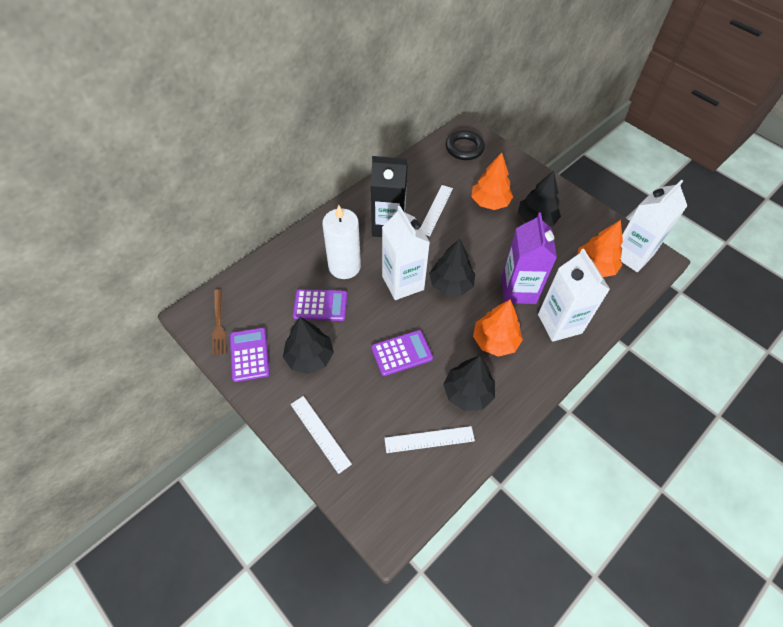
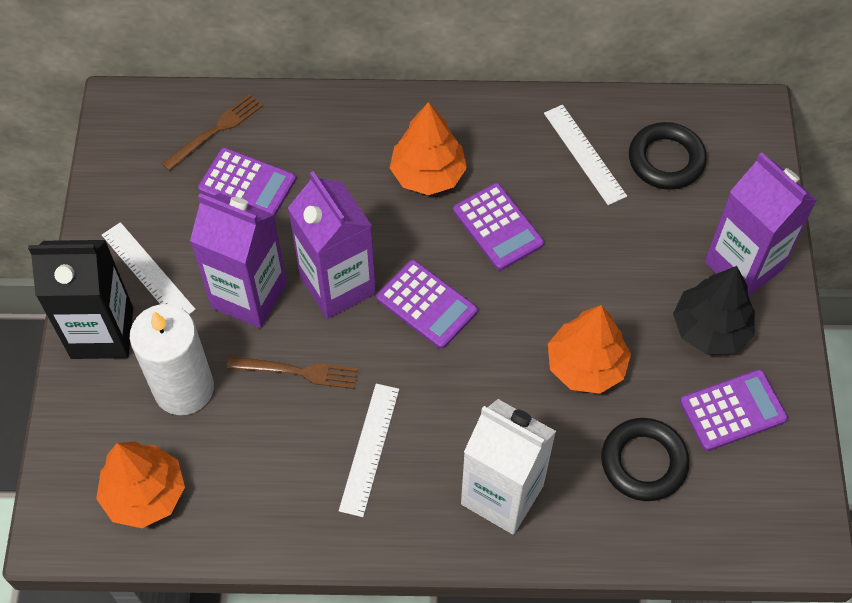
black ring: [445,130,485,160] = 1 -> [601,418,689,501] [629,122,707,190] = 2
black tree: [283,317,334,374] [429,239,475,296] [443,356,495,411] [518,170,561,226] = 4 -> [673,266,755,354] = 1
brown fork: [212,289,226,355] = 1 -> [161,94,263,171] [227,356,358,389] = 2
purple calculator: [230,328,270,382] [293,289,347,321] [371,330,433,376] = 3 -> [198,148,296,217] [376,260,478,349] [453,183,544,270] [680,369,788,451] = 4
purple carton: [501,213,557,304] = 1 -> [190,193,287,328] [288,171,376,319] [705,152,817,297] = 3
white carton: [382,206,430,300] [538,248,610,342] [620,180,687,272] = 3 -> [461,399,556,535] = 1

